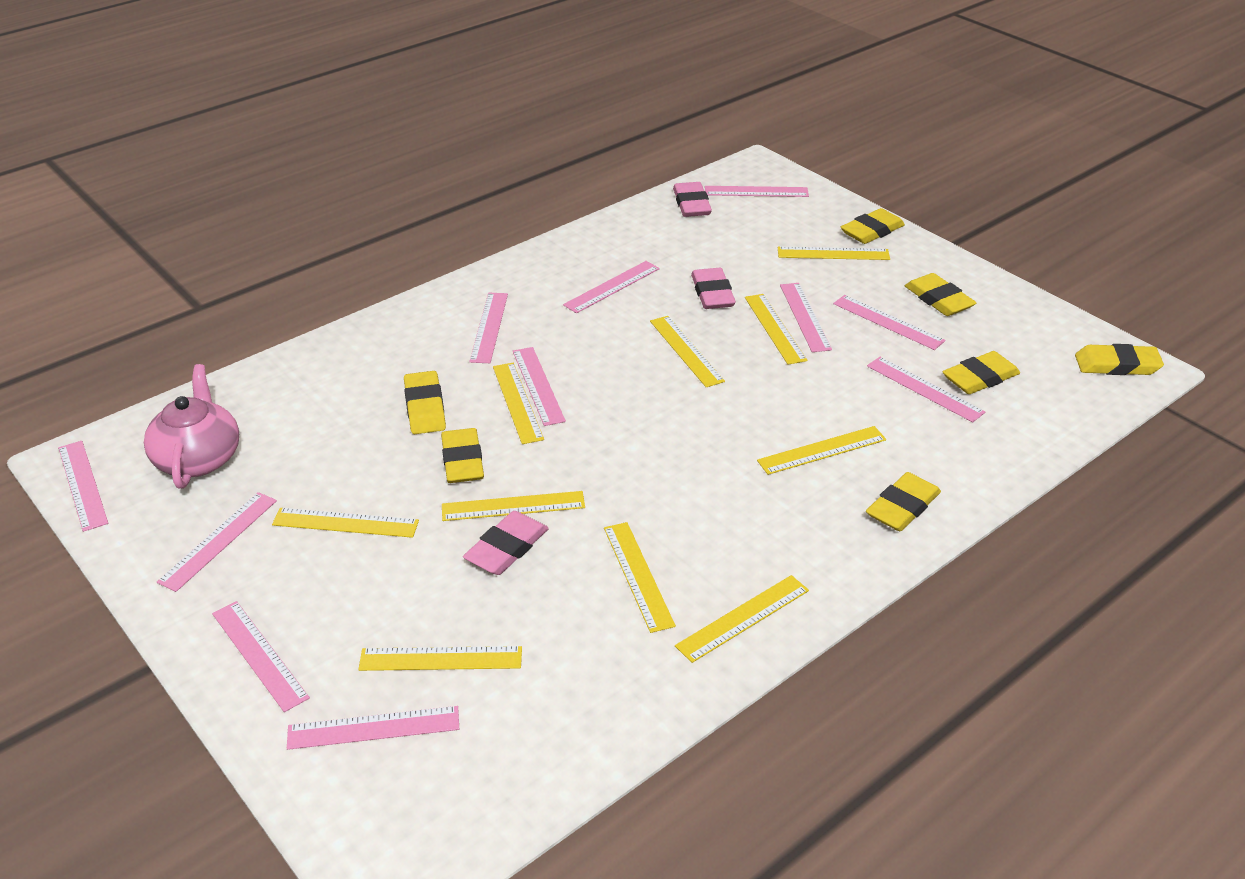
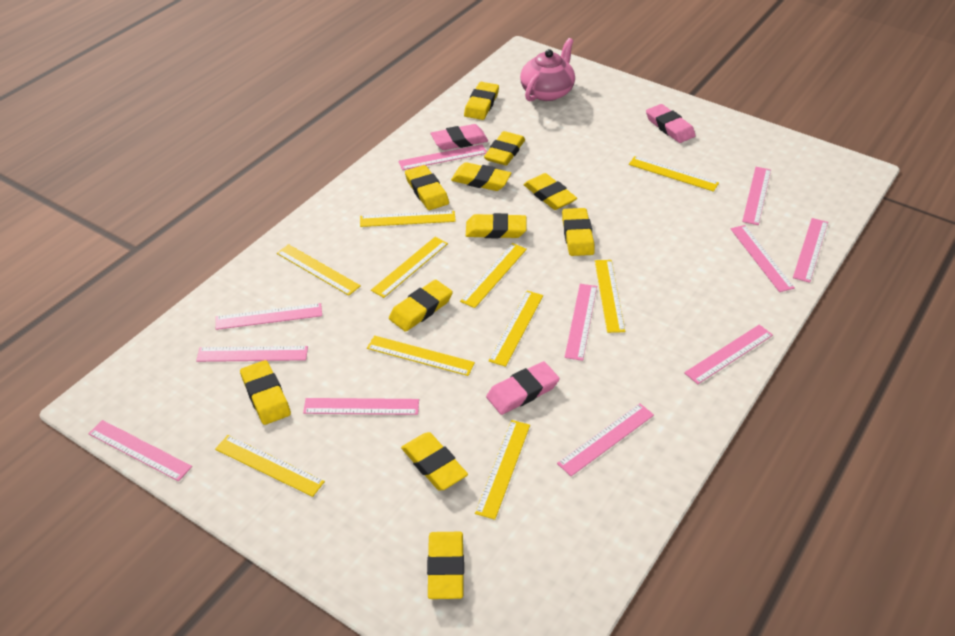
yellow eraser: [404,371,446,434] [441,428,484,483] [841,208,905,244] [866,472,941,531] [905,273,977,316] [943,351,1020,394] [1075,344,1164,375] = 7 -> [240,360,291,425] [389,280,453,332] [401,432,468,491] [405,165,449,210] [427,532,464,599] [451,162,511,191] [464,82,499,120] [466,213,526,239] [484,131,525,165] [523,173,577,210] [562,208,595,256] = 11

